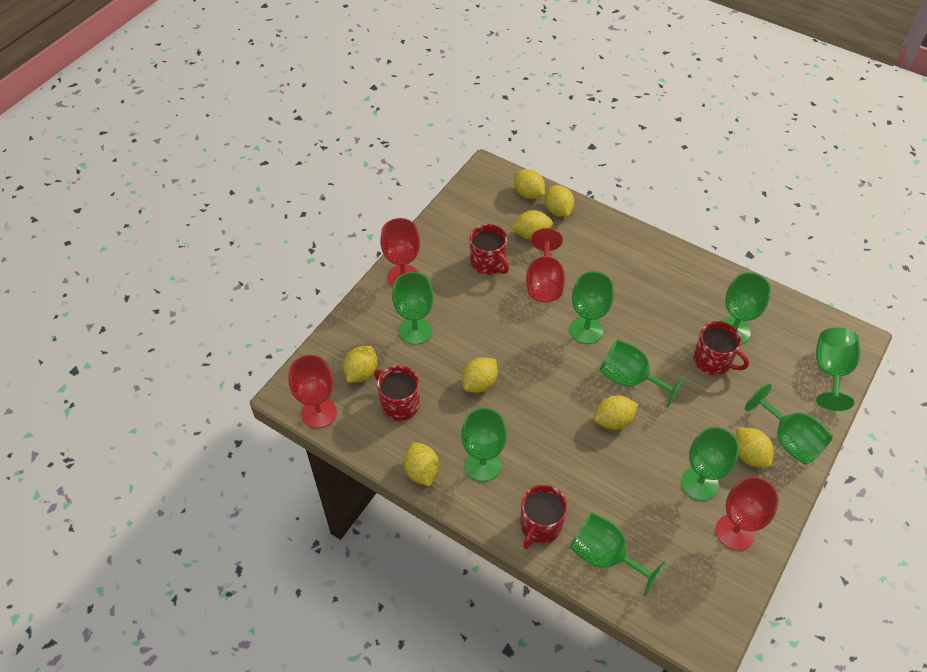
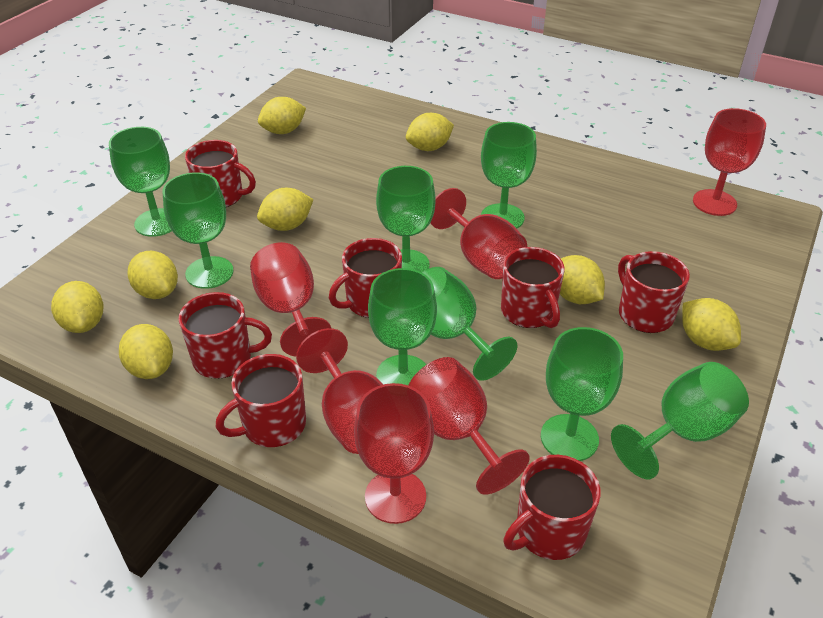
green goblet: [392,272,434,345] [461,408,507,481] [570,271,614,344] [570,512,666,596] [600,339,685,407] [681,427,739,501] [721,272,771,344] [745,384,833,465] [816,328,860,411] = 9 -> [109,127,172,237] [163,172,233,289] [368,268,437,385] [376,166,435,272] [422,267,518,381] [481,122,537,229] [541,327,623,461] [611,362,749,479] = 8
red goblet: [288,355,337,428] [380,218,420,287] [526,228,565,302] [716,476,779,550] = 4 -> [250,242,331,357] [296,328,383,454] [354,383,434,524] [408,357,530,495] [430,188,527,279] [693,108,766,216] = 6
red mug: [374,366,420,421] [469,224,509,275] [521,485,568,549] [693,321,749,375] = 4 -> [179,292,272,379] [185,140,256,207] [216,354,306,447] [329,238,402,318] [501,247,564,328] [503,455,601,560] [618,251,690,333] = 7

